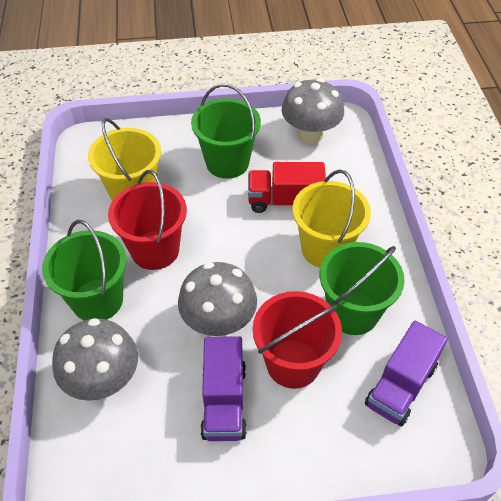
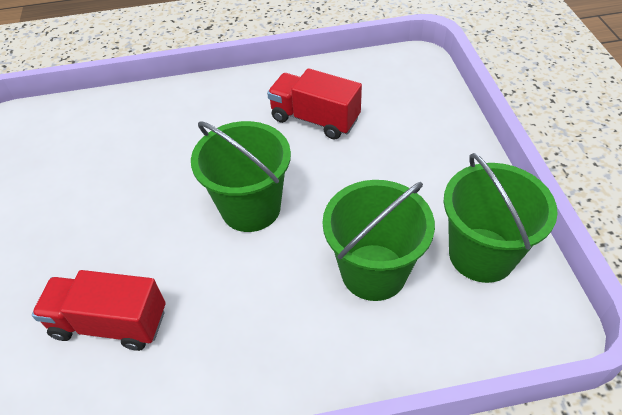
grey mushroom: [52,318,138,401] [178,262,257,337] [282,78,344,144] = 3 -> none = 0
purple truck: [200,336,247,441] [365,321,448,426] = 2 -> none = 0
red bucket: [108,170,187,270] [253,291,342,389] = 2 -> none = 0
red truck: [248,162,326,213] = 1 -> [32,270,166,351] [267,68,362,140] = 2
yellow bucket: [88,118,161,201] [292,169,371,268] = 2 -> none = 0

